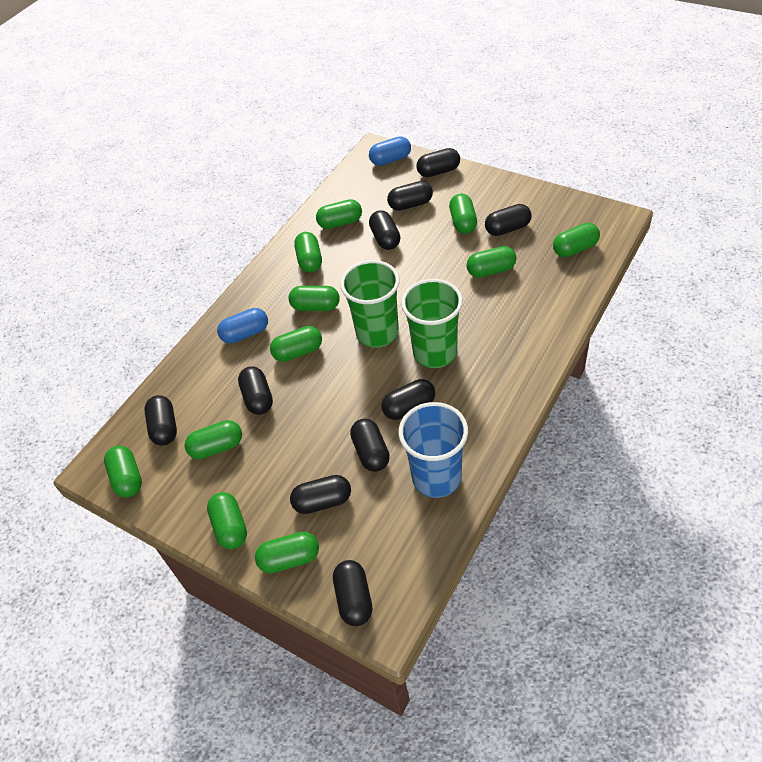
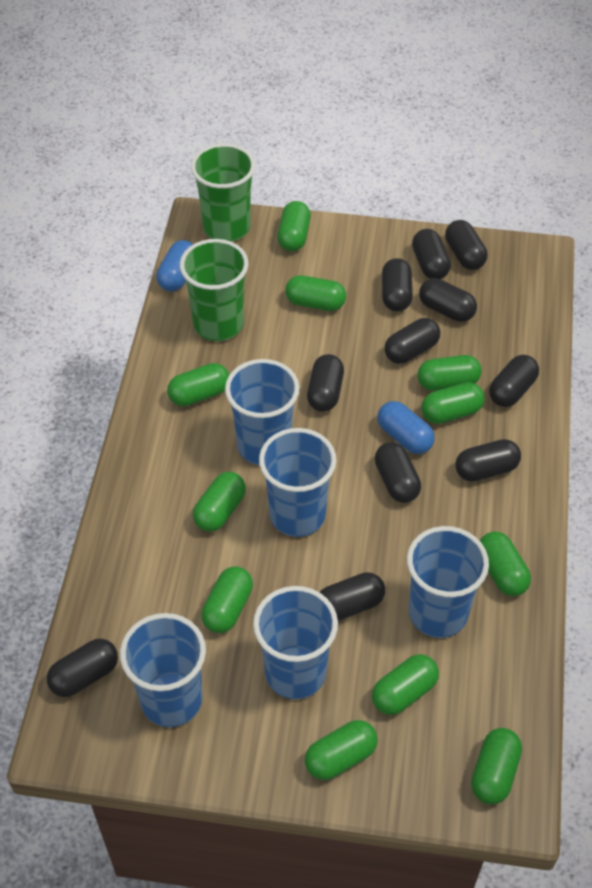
black capsule: [144,395,177,446] [238,367,273,415] [290,475,351,514] [333,560,373,626] [350,419,390,472] [369,210,400,250] [381,379,435,420] [387,181,433,211] [416,148,460,177] [485,204,531,236] = 10 -> [47,638,118,697] [307,354,344,412] [320,572,385,621] [375,442,421,503] [382,258,413,311] [384,318,440,364] [412,229,451,279] [419,278,477,322] [445,220,488,270] [455,439,521,482] [489,355,539,407] = 11
blue cup: [398,402,468,498] = 1 -> [120,613,206,727] [225,359,299,465] [253,586,338,699] [259,428,336,537] [407,526,489,638] = 5

